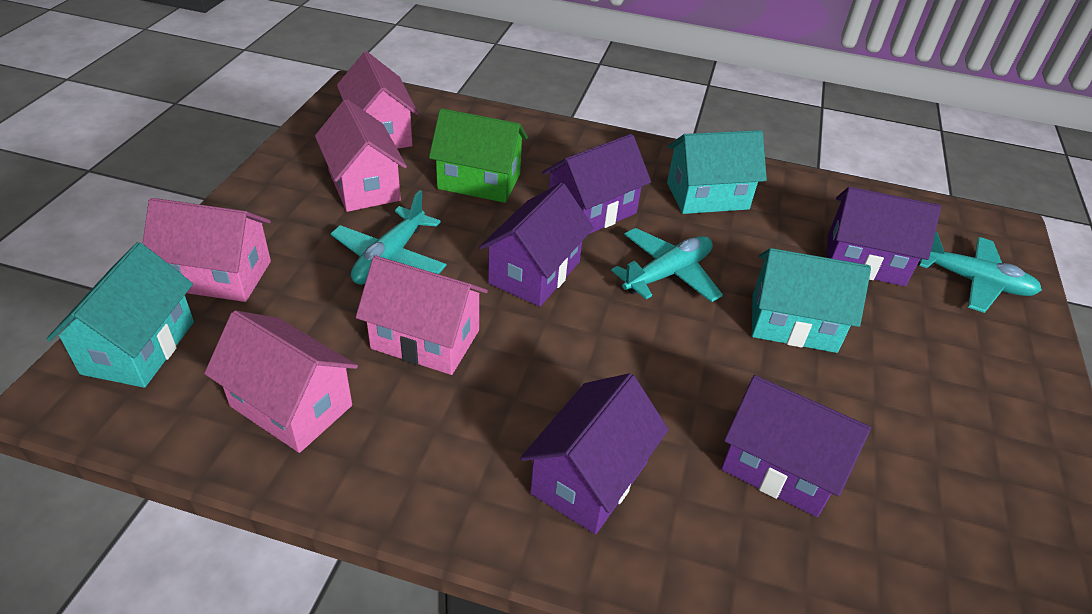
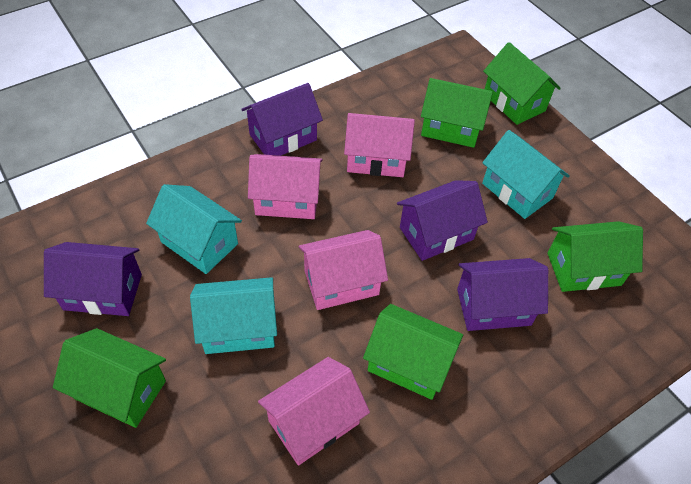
green house: [429,108,528,203] = 1 -> [53,328,166,428] [363,304,463,400] [421,78,493,148] [483,42,561,125] [548,221,643,292] = 5
pink house: [143,198,271,302] [204,310,358,453] [315,99,407,212] [337,52,418,149] [356,256,488,375] = 5 -> [248,154,323,219] [258,357,370,466] [299,230,388,310] [344,113,415,177] = 4
purple house: [479,182,594,307] [520,373,669,534] [542,134,651,234] [721,375,871,517] [827,187,941,286] = 5 -> [44,242,142,316] [241,83,323,156] [397,180,488,261] [457,258,548,331] = 4
turquoise plane: [331,190,447,285] [611,228,723,302] [919,232,1042,313] = 3 -> none = 0

